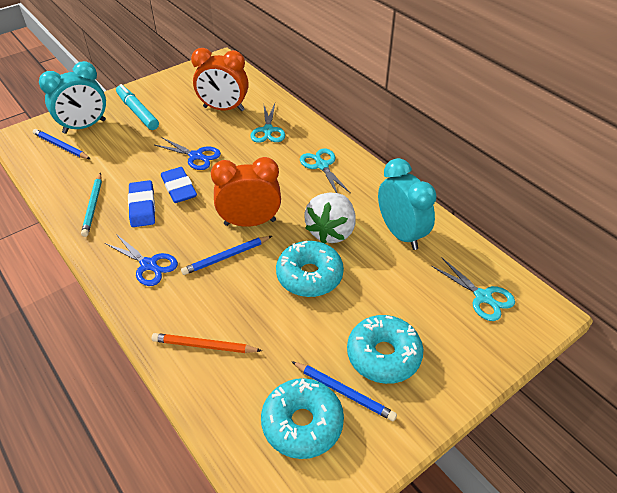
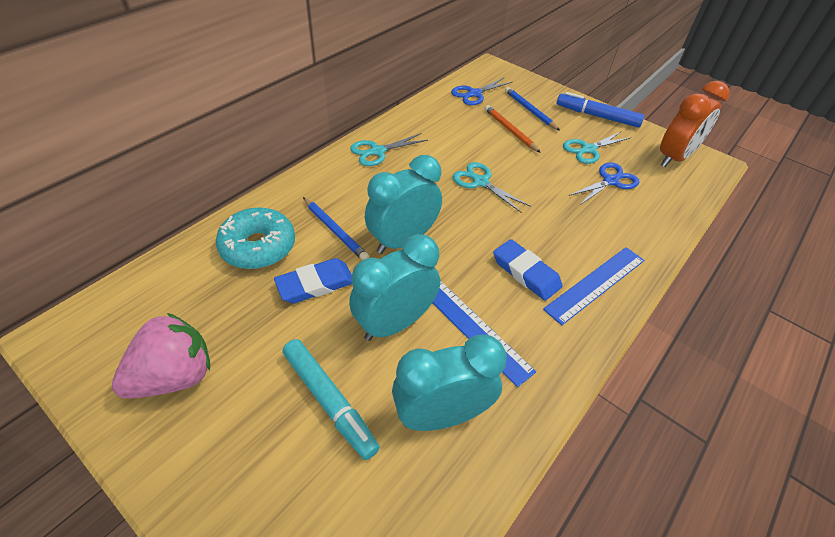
blue marker: none = 0 -> [557,92,644,127] = 1
blue pencil: [33,129,90,159] [181,236,272,275] [291,361,397,421] = 3 -> [303,197,369,260] [505,87,560,131] = 2
blue ruler: none = 0 -> [433,281,536,387] [543,247,645,325] = 2
orange clock: [191,48,248,111] [211,157,281,227] = 2 -> [660,81,729,167] = 1
pink strawberry: none = 0 -> [112,313,210,399] = 1
turquoise clock: [39,61,106,134] [378,158,437,250] = 2 -> [349,234,440,341] [365,155,442,254] [392,335,507,431] = 3
turquoise donut: [261,378,344,459] [276,241,344,297] [347,315,423,384] = 3 -> [216,208,295,269] = 1
turquoise pencil: [81,173,102,237] = 1 -> none = 0
white strawberry: [304,193,356,243] = 1 -> none = 0

